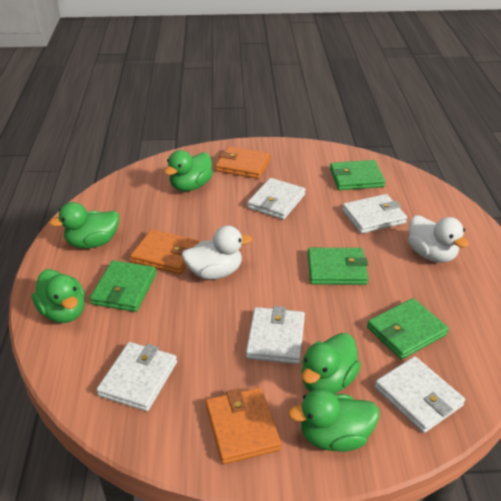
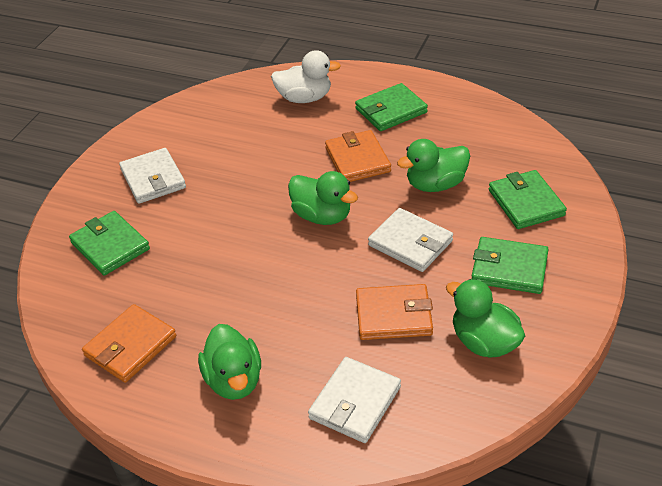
green duck: [32,269,85,323] [49,202,119,249] [164,150,213,191] [288,389,379,452] [301,333,361,394] = 5 -> [198,324,261,400] [288,171,358,225] [397,139,470,192] [446,279,525,358] = 4
white duck: [182,225,252,280] [408,215,469,263] = 2 -> [271,50,341,103] = 1
white wallet: [96,342,177,411] [246,306,305,364] [247,178,306,220] [342,194,407,234] [375,356,465,433] = 5 -> [119,148,186,204] [308,357,401,443] [368,208,453,272] = 3

